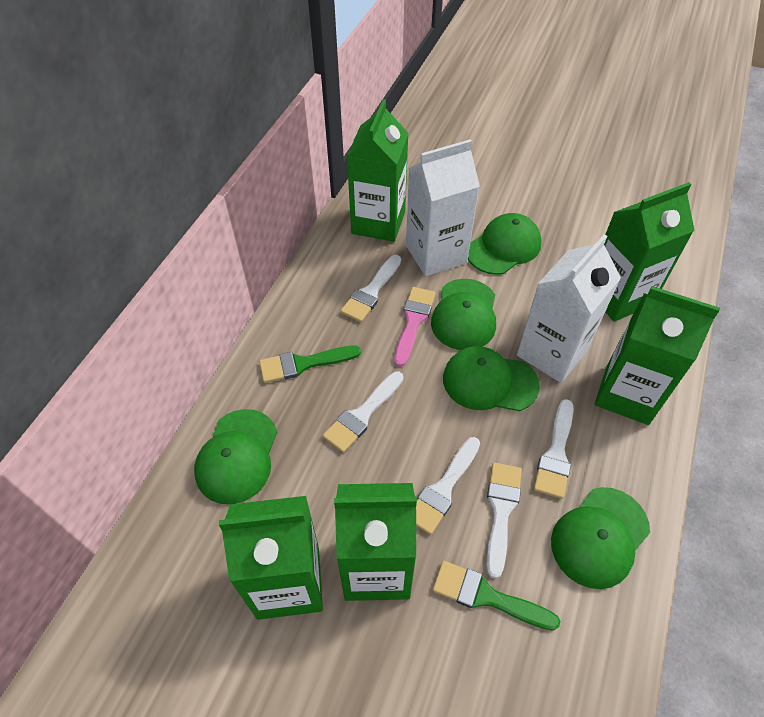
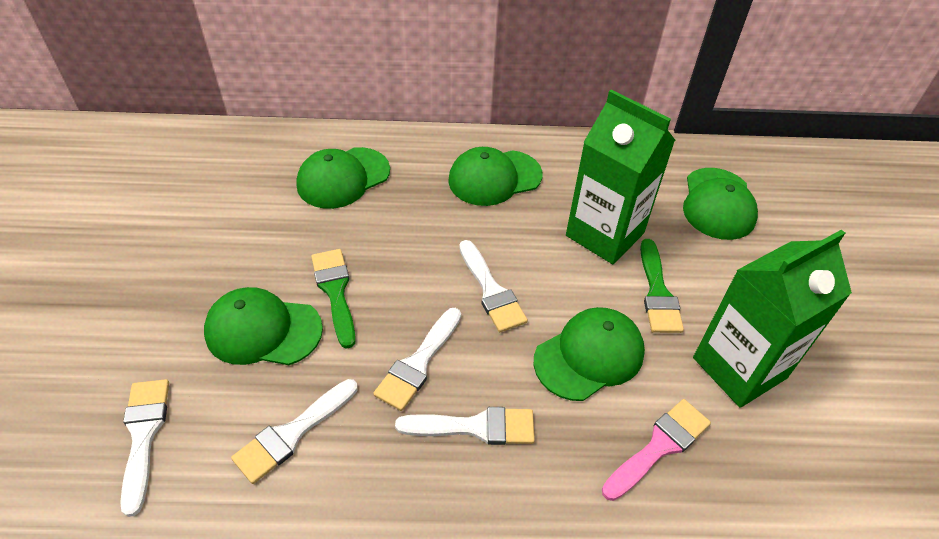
green carton: [219,496,323,620] [334,483,417,601] [347,99,409,242] [595,286,720,425] [604,182,695,322] = 5 -> [566,89,675,264] [693,230,852,408] = 2
white carton: [406,139,480,276] [517,235,621,383] = 2 -> none = 0

